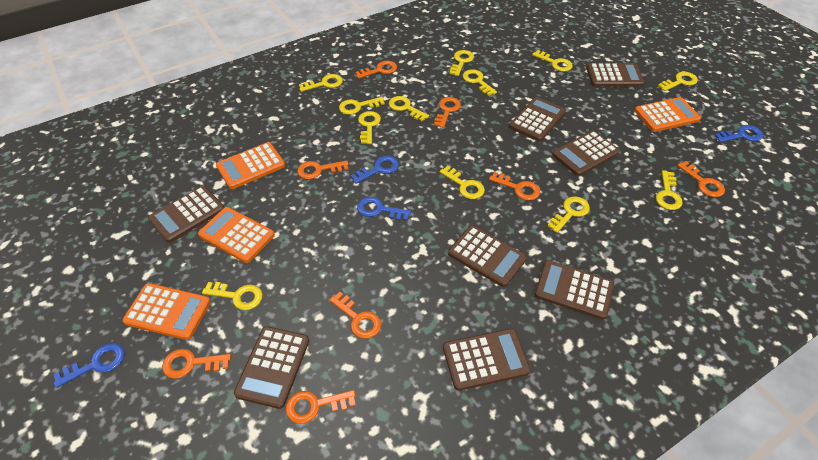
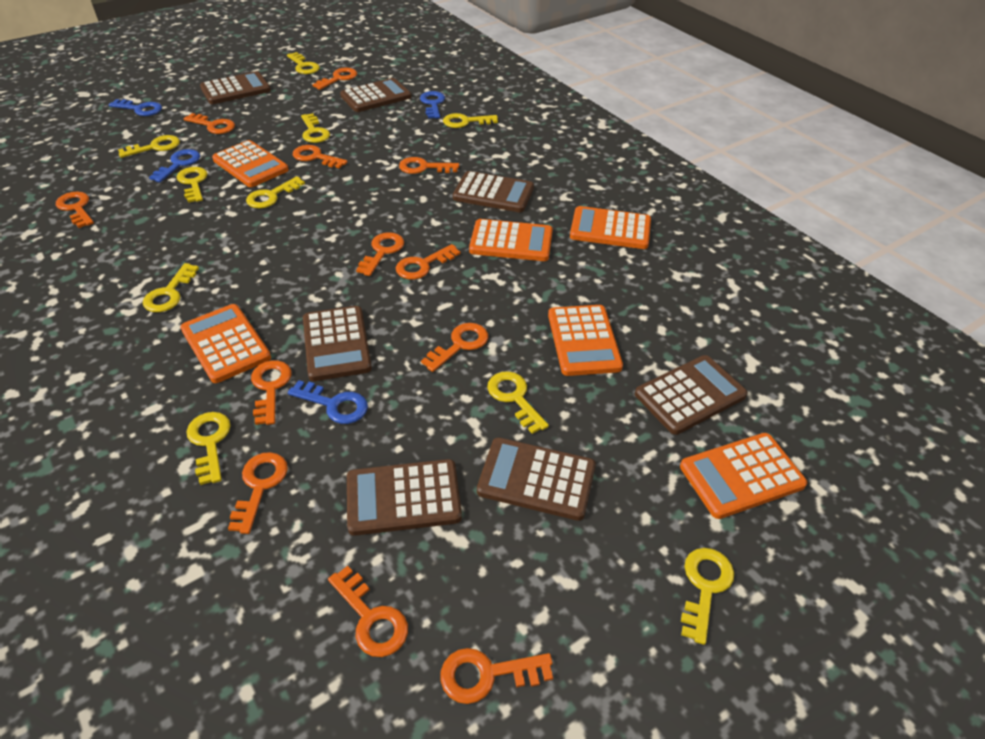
brown calculator: [148,186,224,243] [234,326,309,409] [443,328,531,391] [448,226,527,287] [509,97,566,141] [534,260,614,320] [552,131,620,176] [586,63,645,87] = 8 -> [200,71,271,104] [303,306,372,381] [340,78,411,112] [347,459,462,536] [453,171,534,212] [477,437,596,521] [635,355,748,435] = 7
orange calculator: [122,283,211,340] [198,207,275,263] [216,142,285,189] [634,97,701,132] = 4 -> [180,304,271,383] [212,140,289,187] [469,219,553,261] [548,305,623,376] [570,206,651,249] [680,433,807,519] = 6
orange key: [162,349,231,379] [286,390,356,424] [297,160,349,179] [330,292,381,339] [355,61,397,79] [434,97,461,128] [489,172,540,201] [677,161,725,197] = 8 -> [56,192,94,228] [184,113,235,134] [228,452,288,534] [251,360,291,425] [293,145,347,169] [312,67,357,90] [328,566,408,657] [356,232,404,276] [396,244,460,279] [399,157,459,174] [421,323,488,372] [440,648,553,704] = 12
yellow key: [202,282,263,310] [299,74,343,92] [339,97,385,115] [358,111,381,144] [389,96,429,122] [440,166,485,199] [450,50,474,76] [463,69,497,96] [532,50,573,72] [548,196,590,233] [656,170,683,210] [658,72,698,91] = 12 -> [118,135,180,158] [143,263,199,312] [177,167,207,203] [186,412,231,485] [246,176,305,208] [287,52,320,74] [301,113,330,143] [443,113,498,128] [487,371,549,434] [681,548,734,645] = 10

